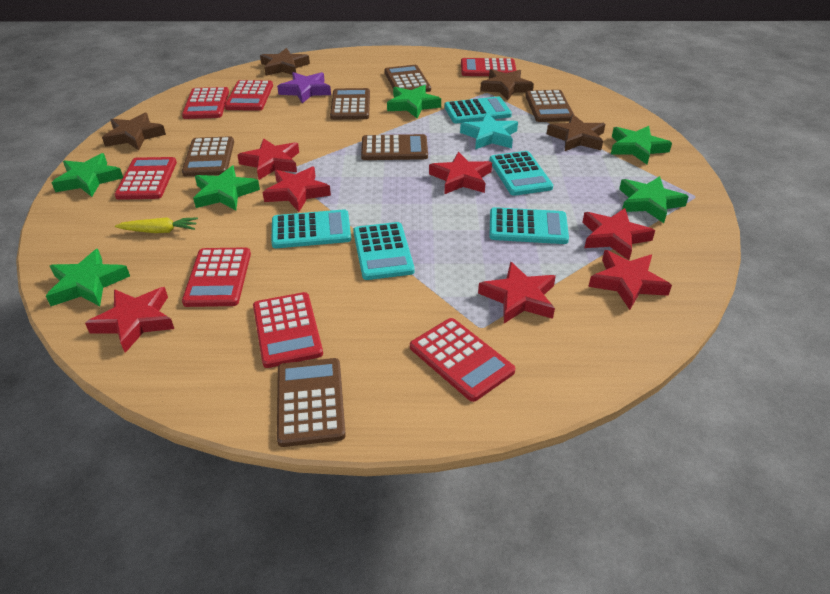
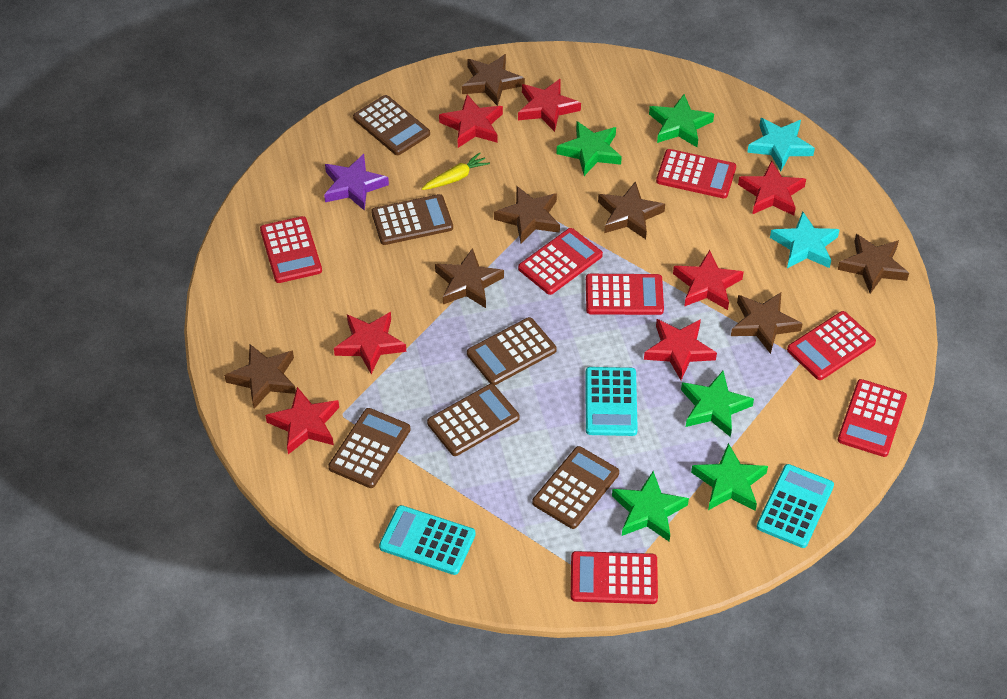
brown star: [102,113,166,150] [260,48,310,76] [480,69,534,100] [547,114,605,151] = 4 -> [224,344,296,409] [435,248,504,308] [462,54,525,106] [494,186,560,243] [598,181,665,239] [731,292,803,354] [838,234,909,294] = 7
green star: [46,249,130,306] [51,153,123,197] [193,166,260,210] [387,85,441,118] [611,126,672,164] [619,176,689,223] = 6 -> [556,121,622,176] [612,471,689,541] [649,94,714,147] [681,371,754,437] [691,443,768,511] = 5
turquoise calculator: [271,209,351,248] [353,222,415,280] [444,96,512,123] [489,151,553,196] [489,207,569,244] = 5 -> [379,505,476,575] [586,367,638,436] [757,464,834,548] = 3
turquoise star: [460,113,518,150] = 1 -> [747,118,815,171] [770,211,840,268] = 2

